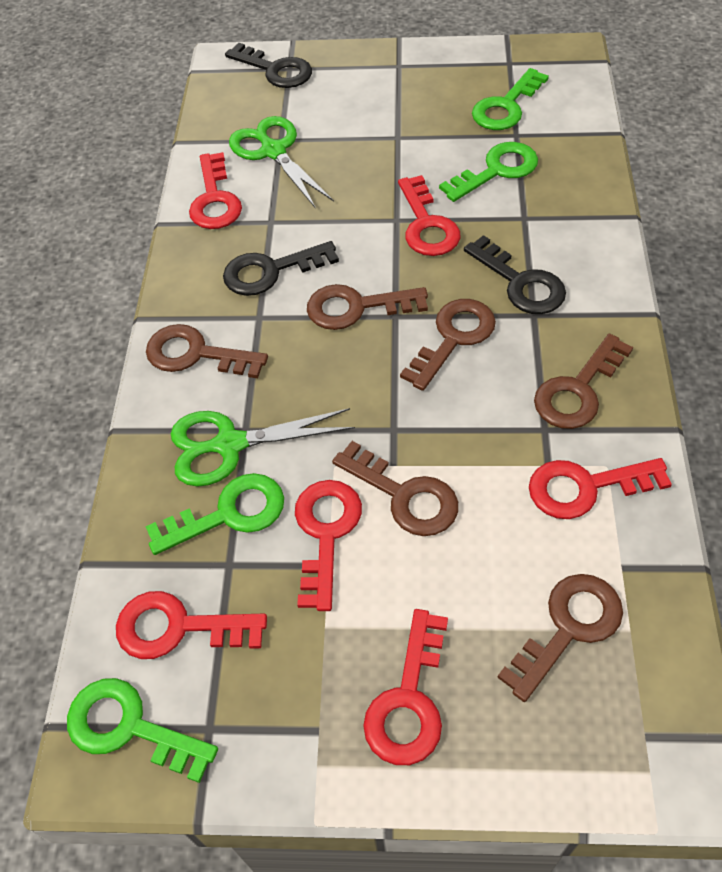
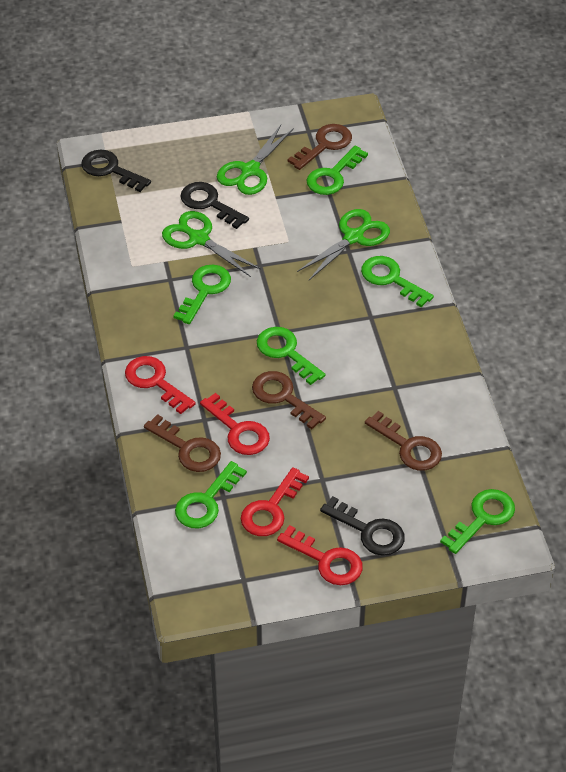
brown key: [146,324,268,378] [307,284,428,330] [332,441,458,536] [400,299,496,391] [497,574,623,702] [534,334,633,429] = 6 -> [144,414,221,472] [252,371,326,429] [288,124,352,170] [365,411,442,471] = 4
green key: [67,678,218,783] [145,473,284,555] [439,142,538,202] [472,68,549,130] = 4 -> [173,264,231,324] [175,461,247,528] [257,327,326,385] [307,146,368,195] [361,256,434,307] [440,489,515,554] = 6
green scissors: [171,408,355,487] [229,116,334,209] = 2 -> [162,211,261,277] [217,125,294,195] [297,209,390,280] = 3
red key: [116,591,267,659] [189,152,242,229] [295,480,362,611] [363,609,448,765] [398,175,461,256] [529,458,672,519] = 6 -> [125,356,196,414] [200,393,270,455] [241,467,309,536] [277,525,363,585] = 4

